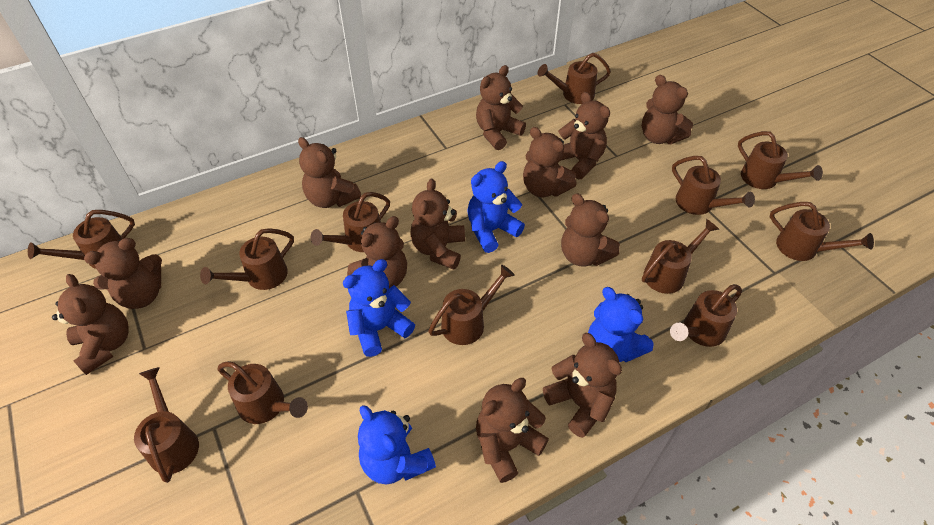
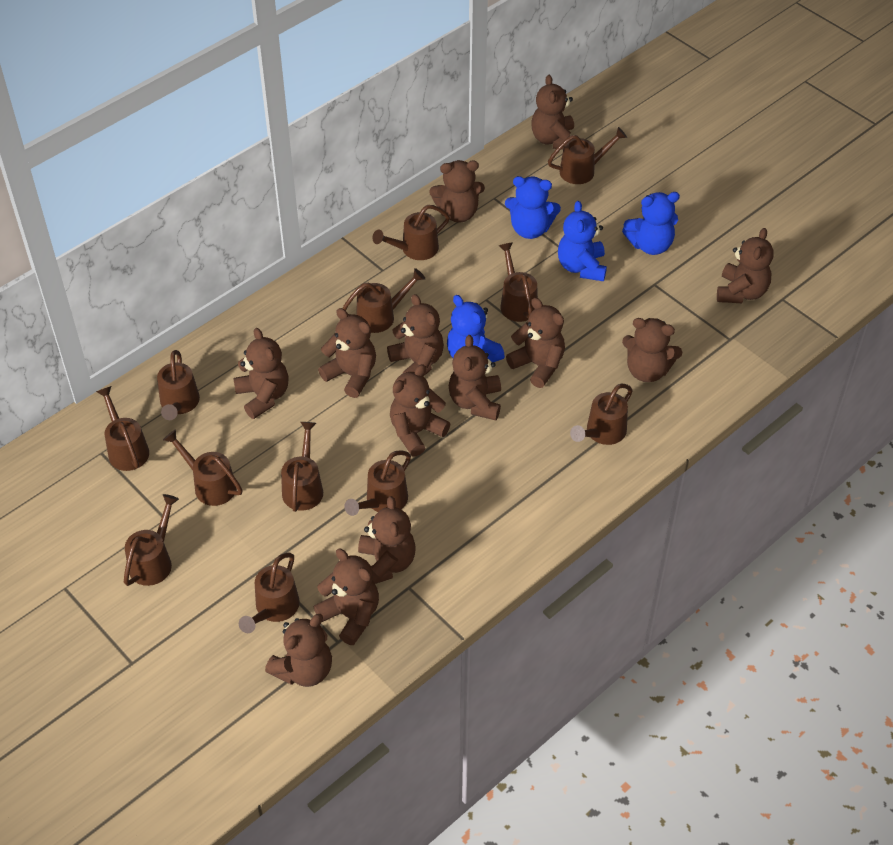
brown teddy bear: [52,274,129,375] [84,238,162,309] [298,137,361,208] [347,216,407,288] [410,179,465,270] [476,65,526,150] [476,378,549,483] [523,127,577,197] [543,333,622,438] [558,92,610,179] [561,193,620,267] [642,75,693,144] = 12 -> [233,328,289,419] [265,614,332,687] [314,549,379,645] [318,308,376,398] [358,496,416,584] [387,294,444,376] [390,364,450,457] [429,160,485,223] [449,335,501,420] [506,298,565,388] [531,75,574,150] [622,318,682,382] [717,228,774,303] = 13

